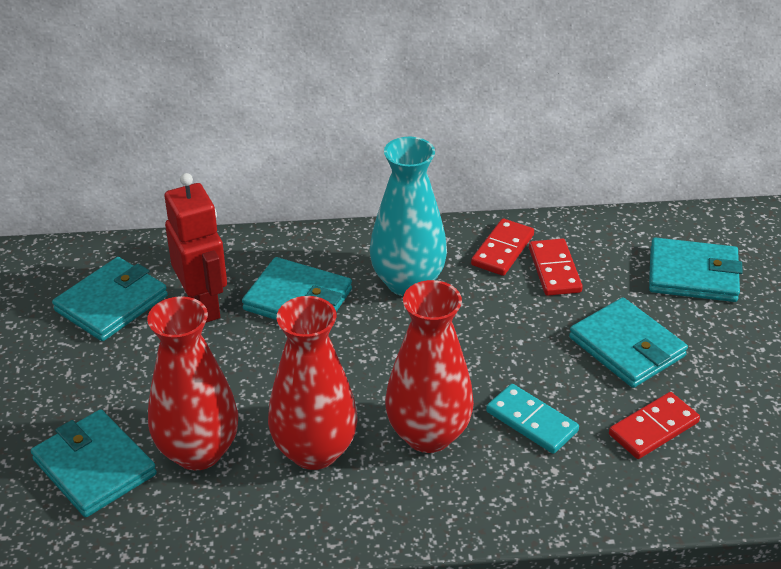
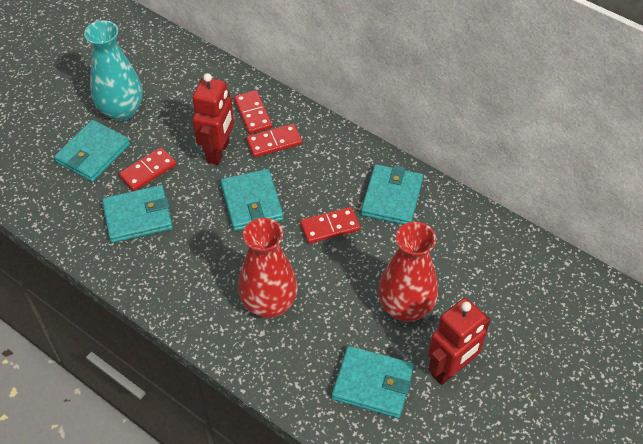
red domino: [471,219,534,276] [529,238,583,296] [609,392,700,459] = 3 -> [119,147,176,191] [234,90,272,134] [246,124,302,158] [300,207,360,244] = 4
red robot: [165,173,227,323] = 1 -> [192,73,234,165] [428,298,491,385] = 2
red vase: [147,296,238,471] [268,296,357,470] [385,280,474,453] = 3 -> [238,218,298,318] [378,222,438,322] = 2
turquoise domino: [486,384,579,454] = 1 -> none = 0

